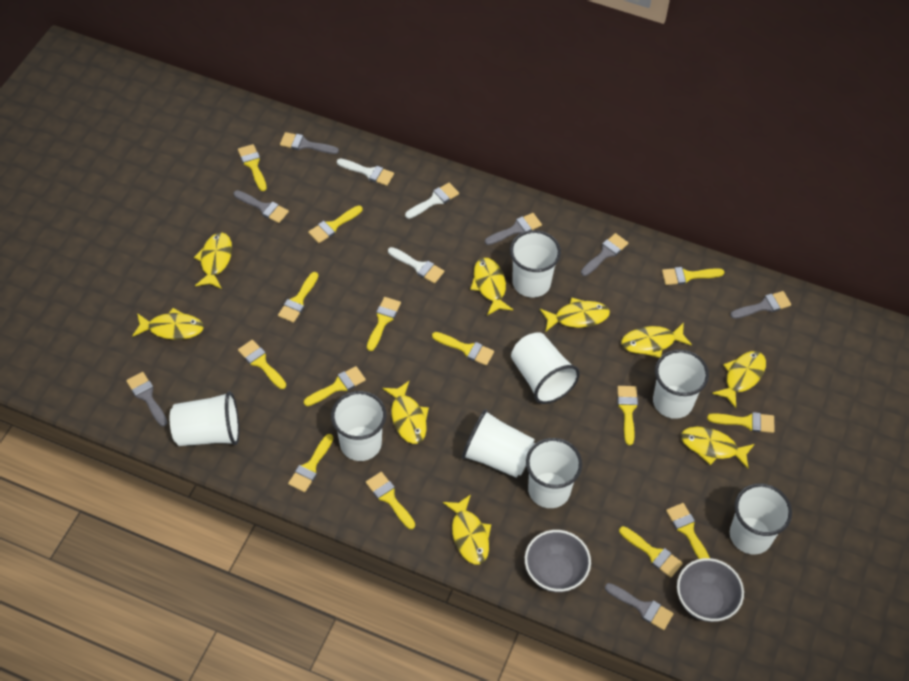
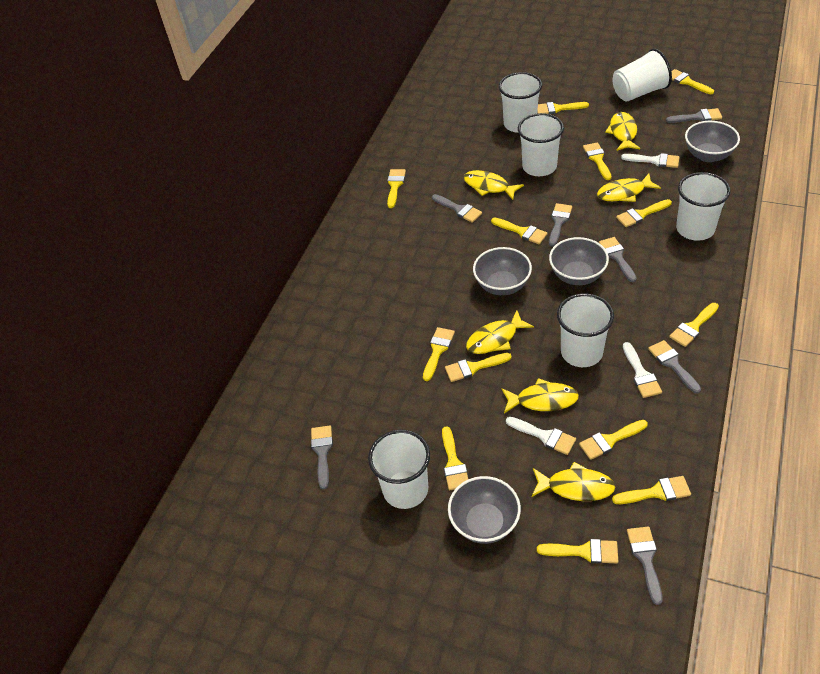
grey bowl: [525,530,591,592] [677,558,744,622] = 2 -> [448,476,521,544] [473,247,532,295] [549,237,609,285] [685,121,740,162] = 4
white cup: [170,391,239,446] [331,391,386,461] [462,409,535,478] [510,230,561,297] [511,332,580,404] [526,438,582,508] [653,350,709,419] [730,484,792,554] = 8 -> [368,430,430,509] [499,72,542,133] [518,113,564,176] [557,294,614,367] [613,49,672,102] [676,172,731,241] = 6
yellow brush: [238,144,267,191] [238,340,286,389] [278,272,318,323] [288,434,333,492] [304,366,366,406] [308,205,362,243] [366,472,415,529] [367,297,401,351] [432,332,494,366] [617,386,638,445] [619,526,683,577] [662,267,725,285] [666,503,710,559] [707,412,774,433] = 14 -> [387,169,406,208] [423,327,455,381] [442,427,468,490] [445,353,512,382] [491,218,548,244] [537,102,589,114] [537,539,618,564] [579,420,648,460] [583,142,611,180] [612,476,691,504] [616,199,672,227] [669,303,719,347] [671,69,714,94] = 13
yellow fish: [132,308,204,340] [194,232,232,289] [383,381,429,444] [443,494,491,564] [470,258,513,315] [540,297,610,332] [621,322,692,358] [681,427,755,468] [712,351,766,408] = 9 -> [463,170,524,200] [466,311,534,354] [501,378,579,413] [532,462,615,501] [597,174,661,202] [605,112,640,151] = 6

